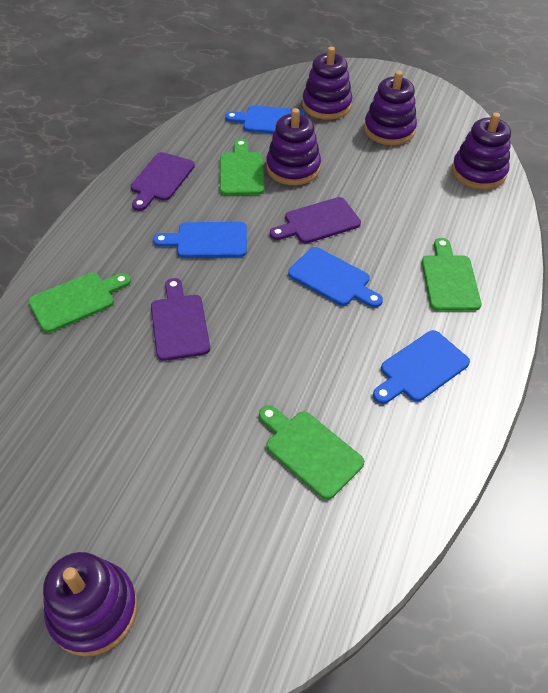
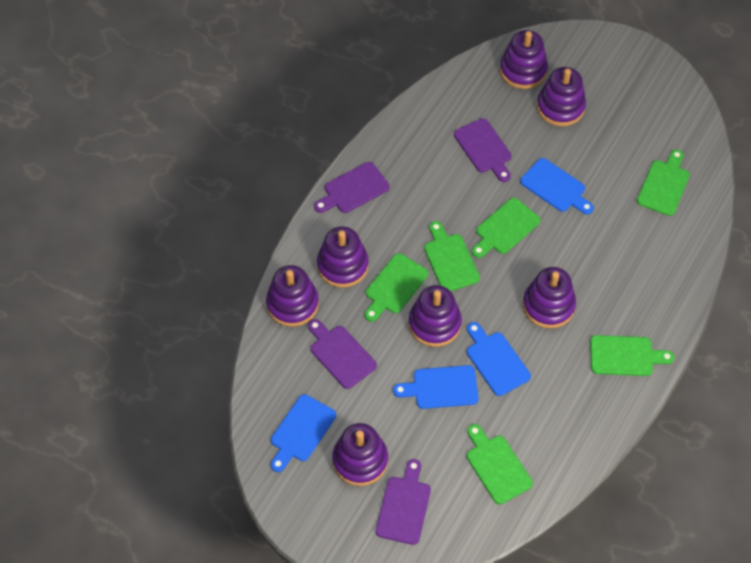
green cutting board: [28,272,131,333] [220,139,264,195] [259,405,364,500] [422,238,481,311] = 4 -> [365,253,428,322] [424,221,480,291] [467,424,533,504] [472,198,541,258] [590,335,674,376] [637,149,690,216] = 6
purple cutting board: [131,152,195,211] [151,278,210,361] [270,197,361,243] = 3 -> [308,319,377,389] [314,162,390,213] [376,459,431,545] [454,118,512,182] = 4
purple stacking toy: [43,552,138,656] [266,108,321,185] [302,47,353,120] [364,71,417,145] [452,113,511,190] = 5 -> [266,265,319,327] [317,226,369,288] [332,423,388,486] [409,285,462,347] [500,30,548,89] [523,267,576,328] [537,67,586,126] = 7

